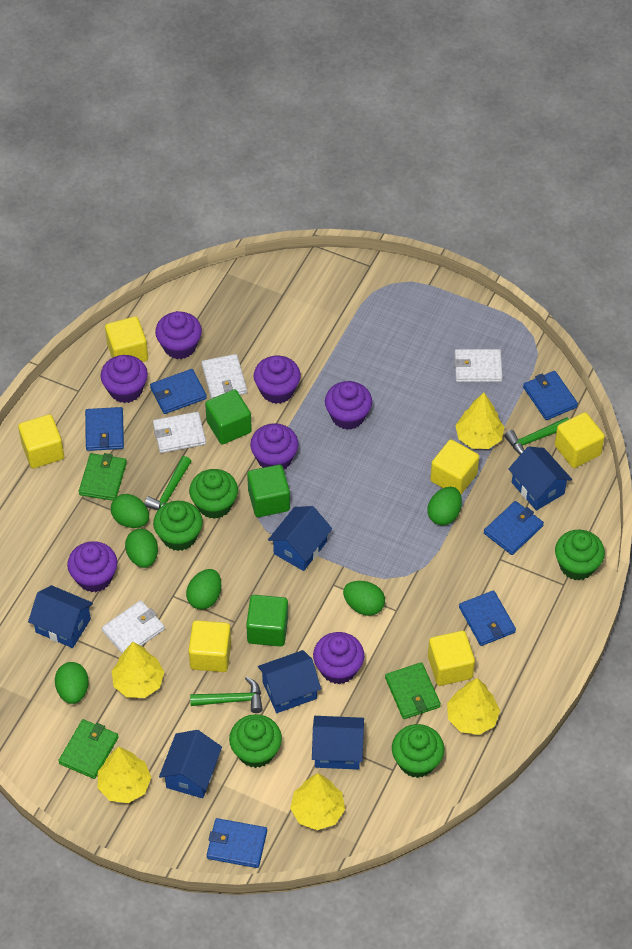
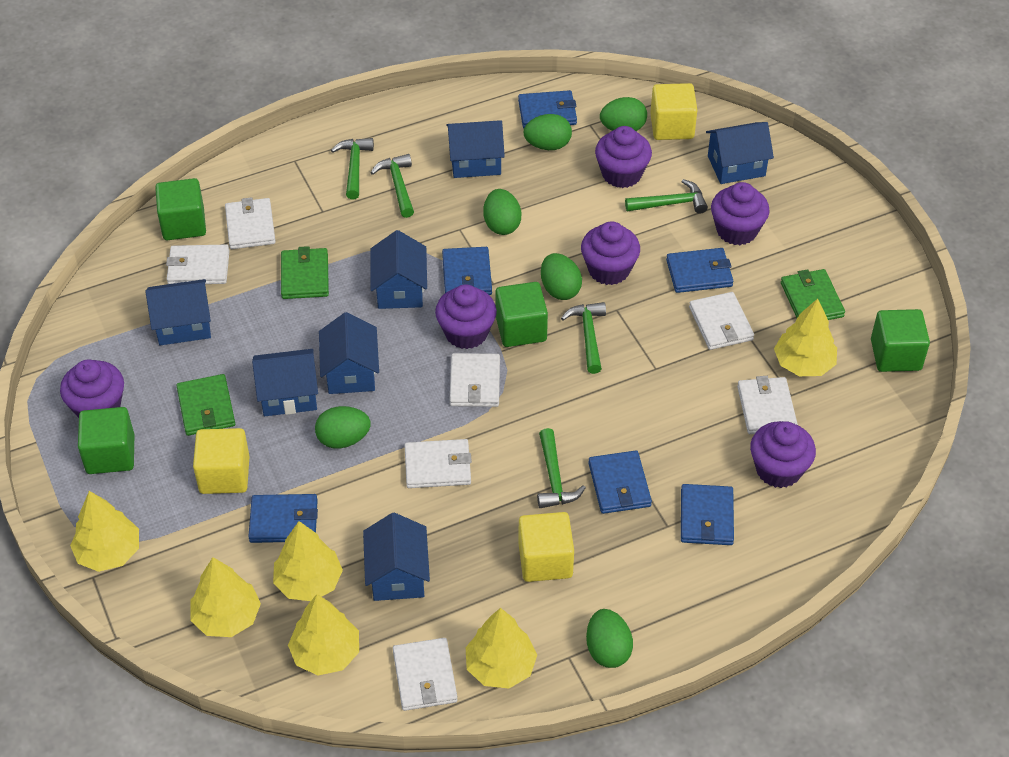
blue house: [28,585,93,648] [159,730,222,798] [258,650,321,713] [268,506,332,571] [312,716,364,770] [508,446,572,511] = 6 -> [145,279,211,345] [252,349,318,416] [319,312,379,394] [363,513,430,601] [370,230,427,309] [446,120,505,178] [706,122,774,184] = 7
green cube: [205,389,252,445] [246,595,288,647] [247,465,290,517] = 3 -> [78,407,134,474] [155,178,206,240] [495,282,548,347] [871,309,930,372] = 4
green cupcake: [153,501,203,551] [189,469,238,519] [229,714,282,768] [392,724,444,778] [555,530,605,581] = 5 -> none = 0
green hammer: [144,456,192,510] [190,677,263,713] [504,417,569,455] = 3 -> [331,138,374,199] [371,154,414,218] [537,428,586,508] [561,302,606,374] [625,179,708,214] = 5
purple cupcake: [67,541,117,592] [100,355,148,403] [155,311,202,359] [250,423,299,469] [254,356,301,404] [313,632,364,684] [325,381,372,430] = 7 -> [60,359,124,418] [435,284,497,349] [581,221,640,285] [595,126,652,188] [711,182,770,245] [750,421,816,488] = 6
white wallet: [102,600,165,653] [153,412,206,453] [202,354,247,399] [454,349,503,382] = 4 -> [166,245,230,284] [225,197,276,249] [393,638,458,711] [405,439,472,488] [449,353,500,407] [689,292,754,350] [737,376,798,434] = 7
yellow cube: [18,414,64,468] [105,316,148,362] [188,620,231,672] [428,631,475,686] [430,439,479,494] [555,412,605,468] = 6 -> [193,428,250,494] [518,512,574,582] [650,83,697,140] = 3
yellow tree: [98,747,151,803] [112,642,164,698] [290,773,345,830] [447,678,500,735] [455,393,504,449] = 5 -> [70,491,139,572] [190,557,261,637] [273,521,343,601] [288,594,359,675] [465,608,537,688] [774,298,837,376] = 6

